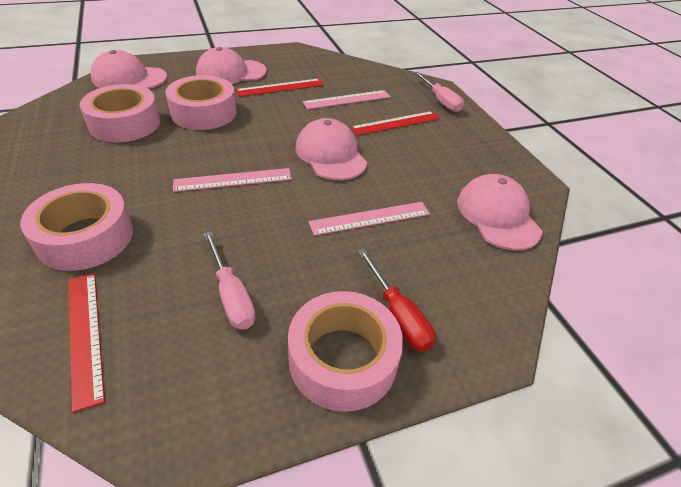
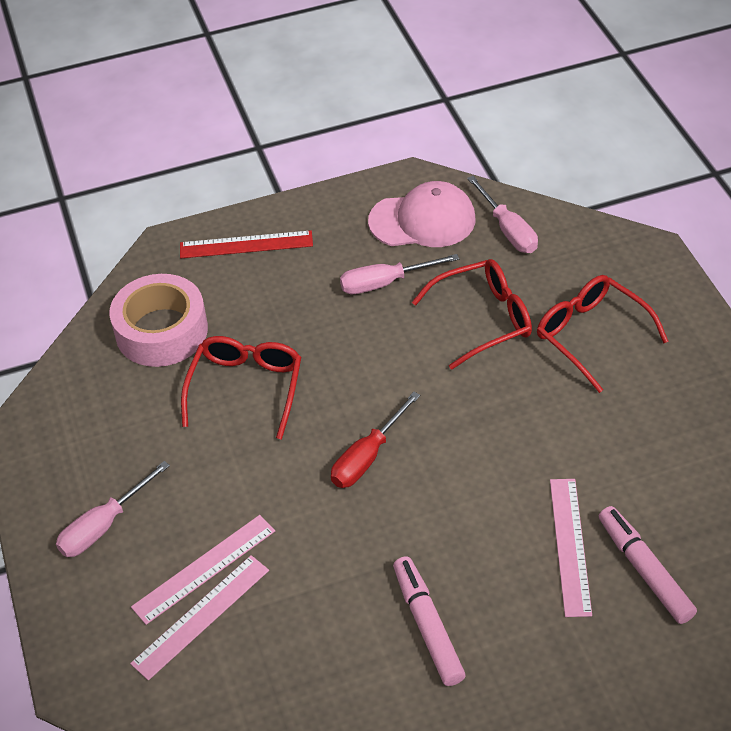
pink cap: [91,50,167,89] [196,47,267,84] [295,118,367,180] [457,174,542,250] = 4 -> [368,181,475,247] = 1
pink marker: none = 0 -> [393,556,466,686] [599,506,697,624] = 2
pink screwdriver: [204,231,256,329] [414,72,464,112] = 2 -> [56,461,170,557] [340,254,459,294] [467,176,538,253] = 3
pink tape: [20,183,133,271] [80,84,160,142] [166,75,236,130] [288,291,403,412] = 4 -> [109,274,208,367] = 1
red glasses: none = 0 -> [181,336,301,440] [412,259,532,370] [537,275,669,393] = 3
red ruler: [69,273,105,413] [235,79,324,97] [350,111,440,136] = 3 -> [180,230,313,258] = 1

